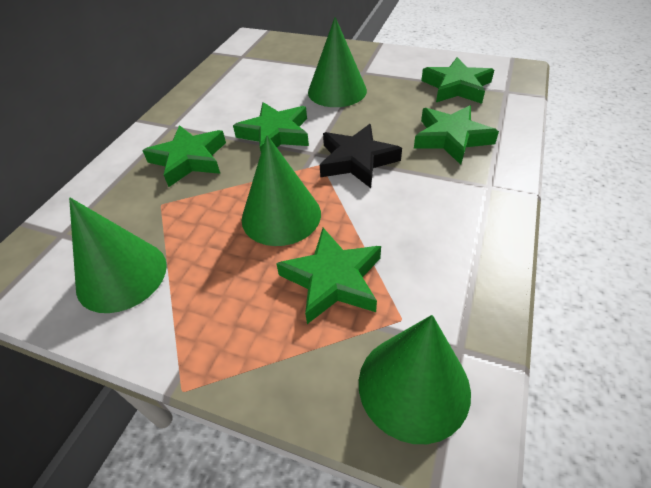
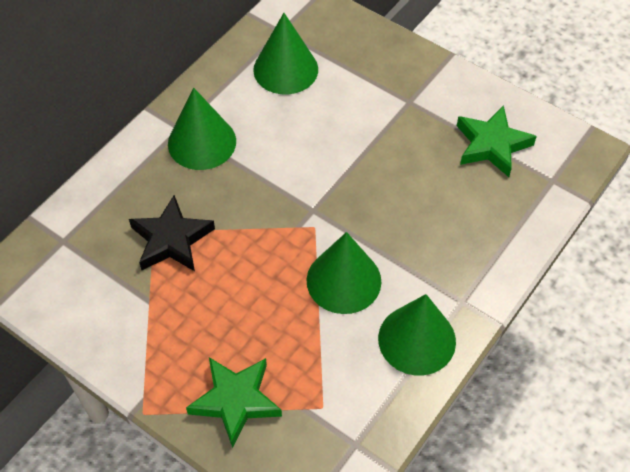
green star: [142,125,226,187] [233,102,309,152] [276,228,381,324] [414,105,499,165] [421,57,494,104] = 5 -> [186,357,282,448] [457,105,537,177] = 2

